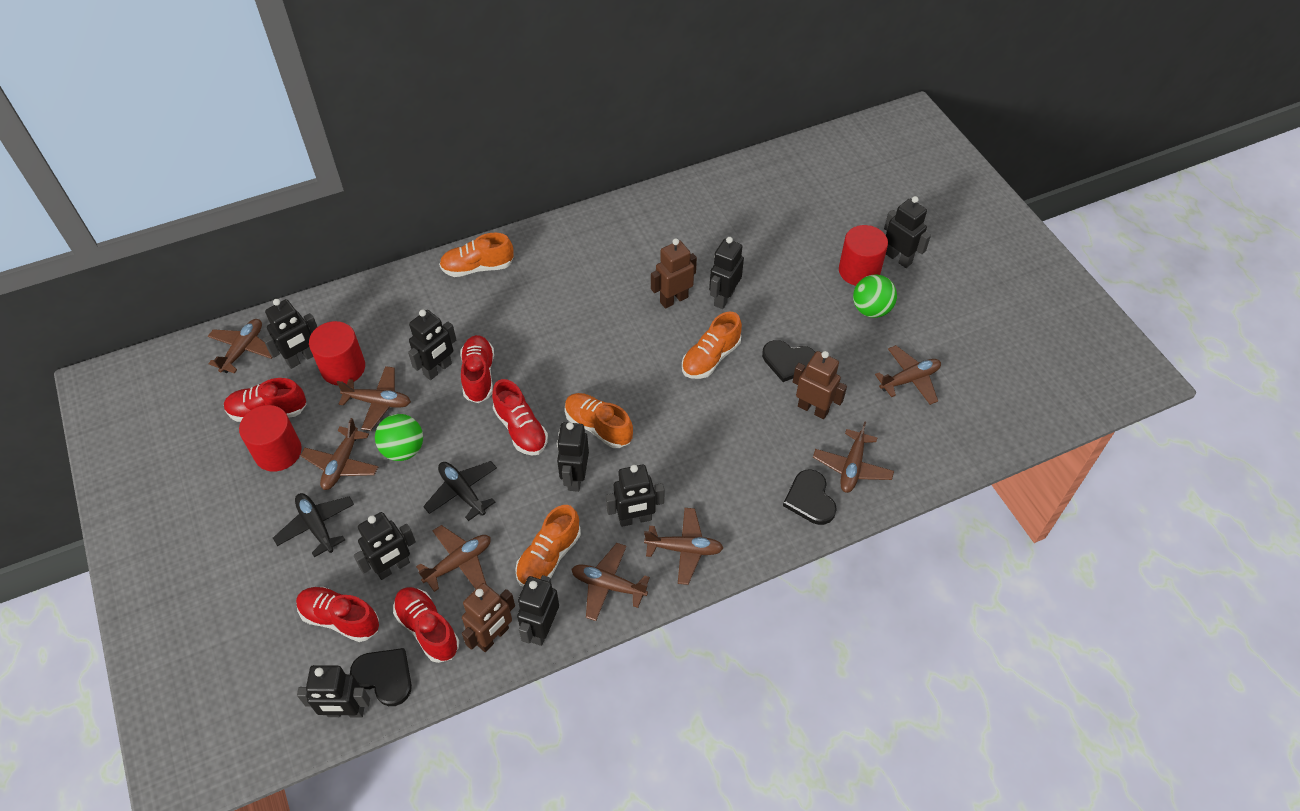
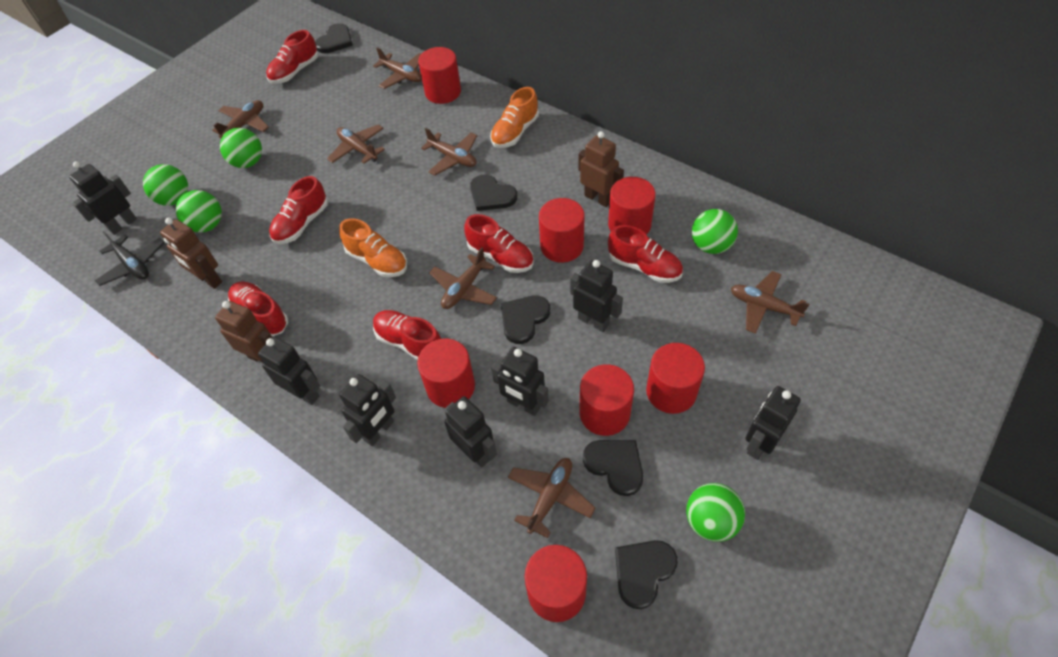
black heart: [350,648,412,706] [762,340,815,382] [783,469,837,525] = 3 -> [315,23,353,53] [470,174,517,211] [501,295,550,344] [583,440,643,496] [615,540,678,609] = 5
black plane: [273,493,354,557] [423,461,497,521] = 2 -> [95,231,165,286] = 1
black robot: [263,299,317,369] [297,665,370,718] [354,512,416,580] [408,310,456,380] [517,575,559,646] [557,422,589,492] [606,464,665,527] [709,237,744,309] [884,196,931,268] = 9 -> [69,161,137,235] [258,337,320,405] [339,374,396,446] [445,396,497,468] [491,347,549,416] [570,260,623,332] [745,386,801,460] = 7
brown plane: [208,319,273,374] [300,418,378,490] [336,366,411,431] [416,525,490,592] [572,543,650,621] [644,508,723,585] [813,421,894,493] [875,345,941,405] = 8 -> [212,100,269,138] [327,124,385,164] [373,47,422,89] [421,128,477,175] [429,247,497,309] [508,458,595,538] [731,271,810,334] = 7
green ball: [375,414,423,461] [853,274,897,318] = 2 -> [143,164,188,206] [176,190,222,233] [220,128,262,168] [686,483,745,542] [692,209,738,254] = 5
orange shoe: [439,233,514,277] [515,505,581,587] [565,393,633,448] [682,312,742,379] = 4 -> [339,218,407,277] [490,87,539,148] = 2
red cylinder: [239,405,302,472] [309,321,365,385] [839,225,888,286] = 3 -> [417,338,475,408] [418,47,461,104] [525,545,587,622] [539,198,585,263] [579,364,634,436] [608,177,655,235] [646,343,705,414] = 7
red shoe: [224,378,306,422] [296,587,379,642] [393,587,459,663] [460,335,494,403] [492,379,548,455] = 5 -> [228,281,288,336] [266,30,318,84] [269,176,328,244] [373,310,441,360] [464,214,534,273] [608,225,683,283] = 6

